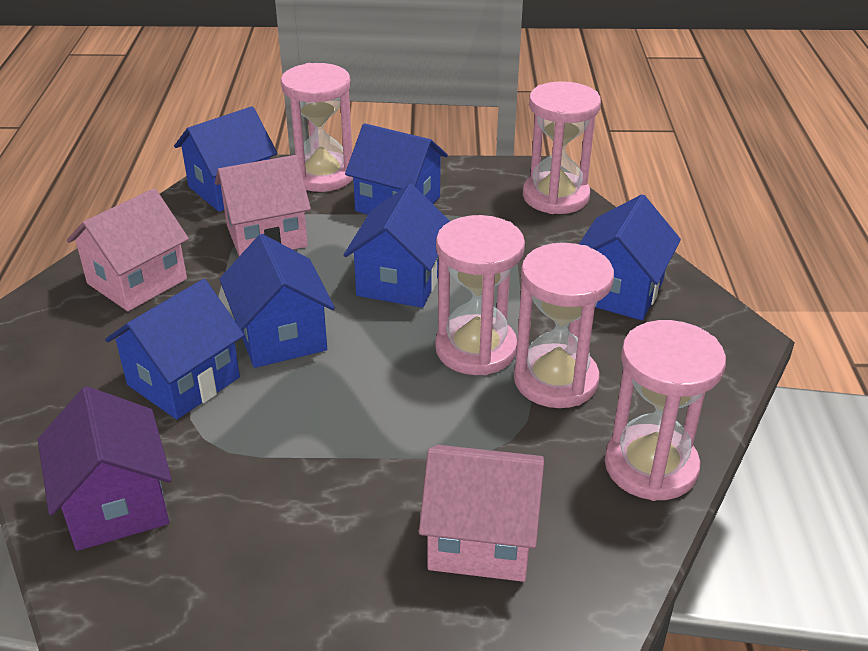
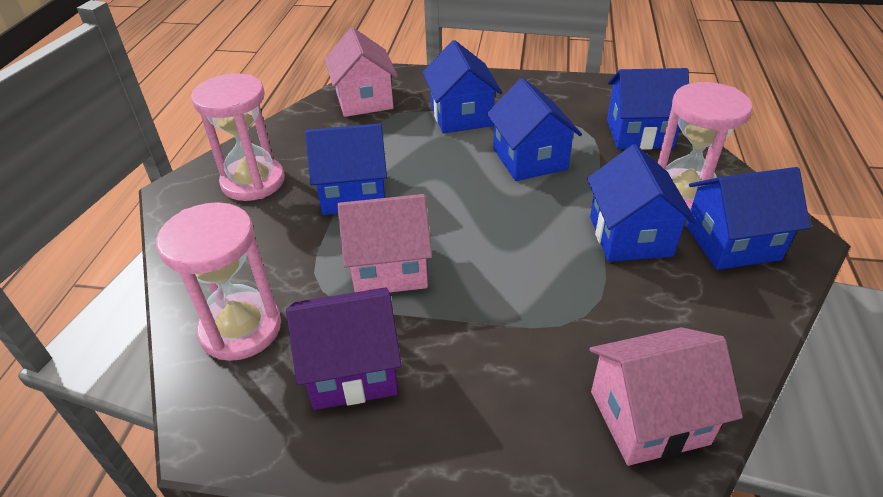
pink hourglass: [281,63,353,192] [435,215,525,375] [514,243,614,408] [523,81,601,214] [605,320,726,501] = 5 -> [156,202,281,361] [191,74,285,201] [658,82,752,210] = 3

